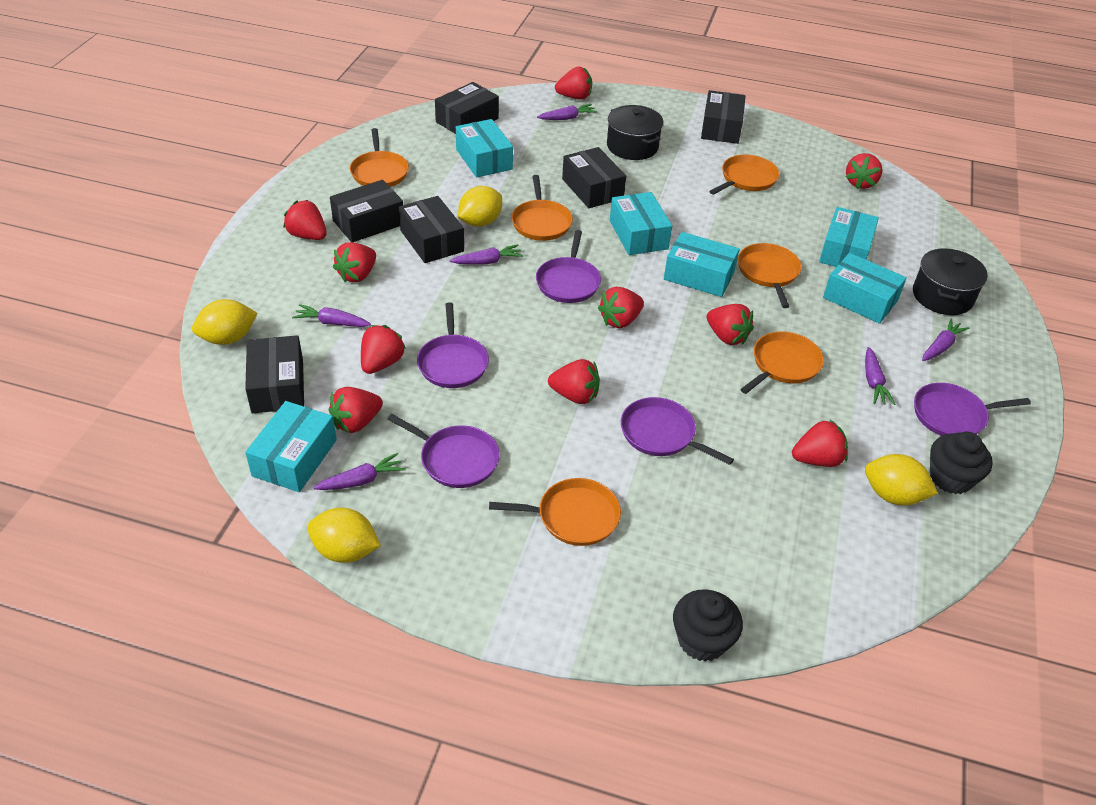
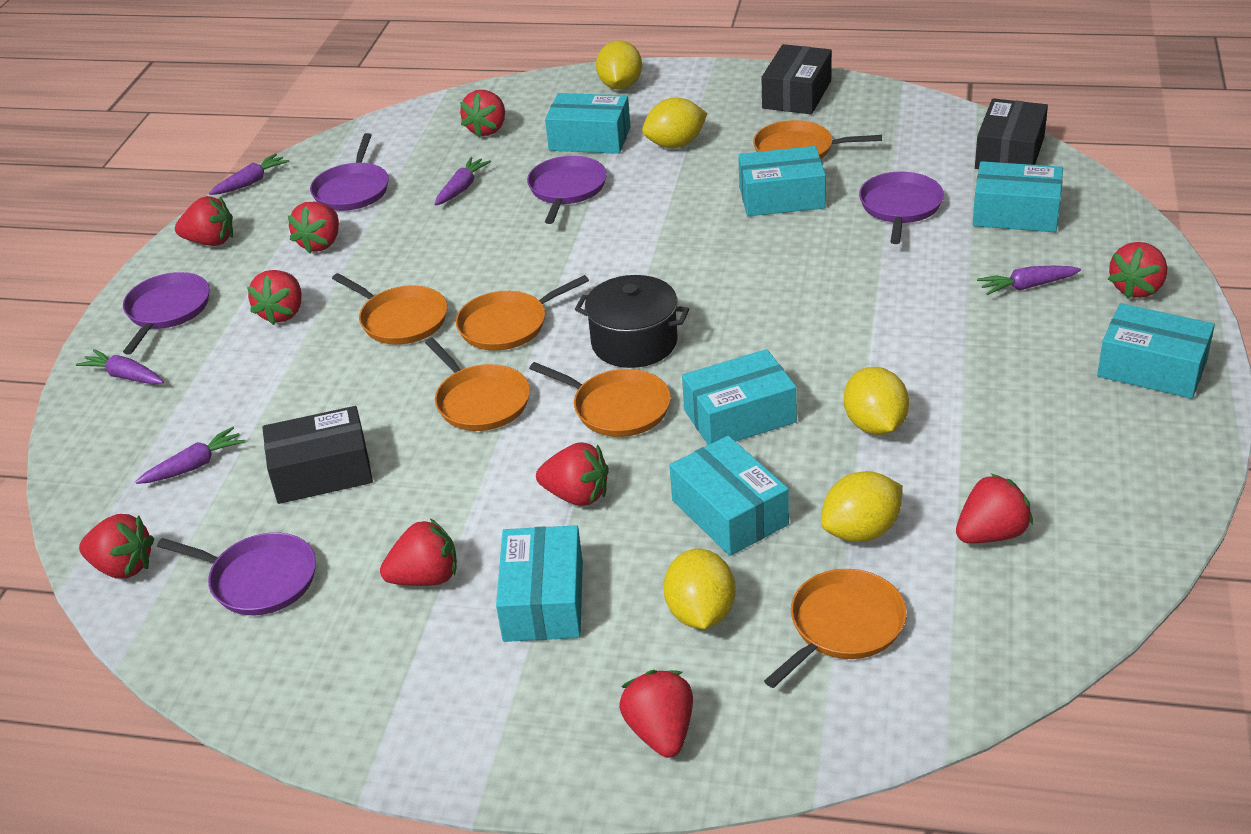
black box: [245,335,304,413] [330,180,403,242] [399,196,464,263] [435,82,499,134] [562,147,626,208] [701,90,746,144] = 6 -> [262,406,373,504] [761,44,832,114] [975,98,1048,169] = 3
black cupcake: [673,589,743,662] [930,432,993,494] = 2 -> none = 0
black pot: [607,105,664,160] [913,248,988,315] = 2 -> [575,275,689,368] = 1
purple carrot: [292,304,371,327] [313,453,406,490] [450,244,523,265] [537,104,597,120] [865,347,895,405] [922,318,970,361] = 6 -> [76,349,164,384] [136,427,246,484] [209,153,289,195] [434,157,491,206] [977,266,1081,295] = 5
turquoise box: [245,401,337,492] [456,119,513,178] [610,192,672,255] [664,232,740,297] [819,207,879,267] [823,253,907,324] = 6 -> [496,525,583,642] [545,93,631,154] [670,436,789,556] [682,349,797,445] [738,146,826,216] [972,161,1063,232] [1097,303,1215,399] = 7
yellow lemon: [192,299,258,345] [307,507,381,563] [458,186,502,227] [865,454,938,506] = 4 -> [596,40,642,90] [642,98,708,148] [663,549,736,629] [821,471,903,542] [844,367,909,435] = 5

